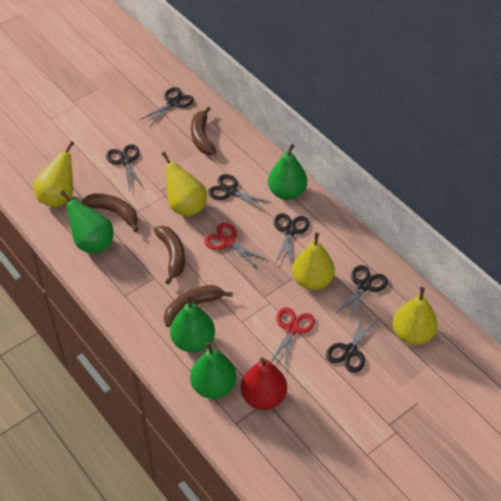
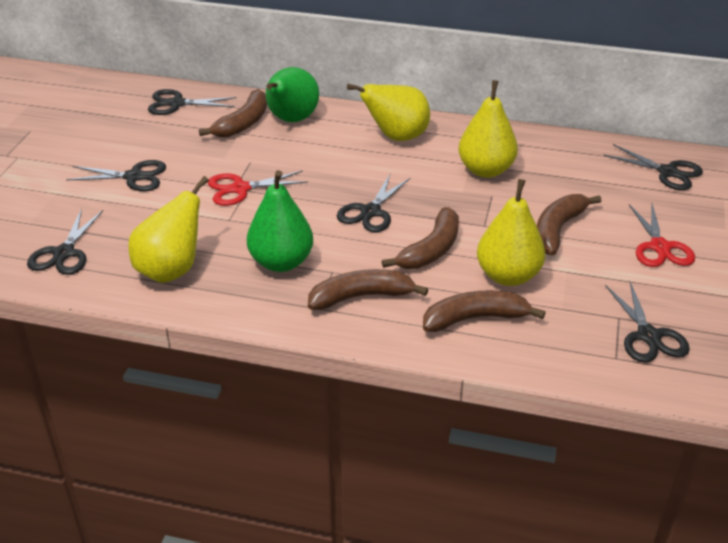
brown banana: [82,193,138,232] [154,226,185,285] [164,285,233,327] [191,107,217,155] = 4 -> [199,89,267,138] [308,269,428,310] [382,207,459,269] [423,290,546,332] [537,194,601,255] = 5
green pear: [60,190,113,254] [170,294,215,353] [190,342,236,399] [268,144,307,200] = 4 -> [247,170,313,272] [266,67,319,122] = 2
red pear: [241,357,287,410] = 1 -> none = 0

